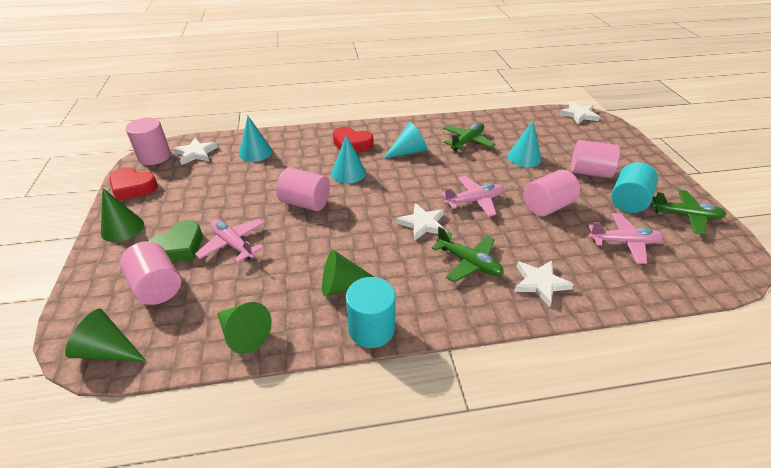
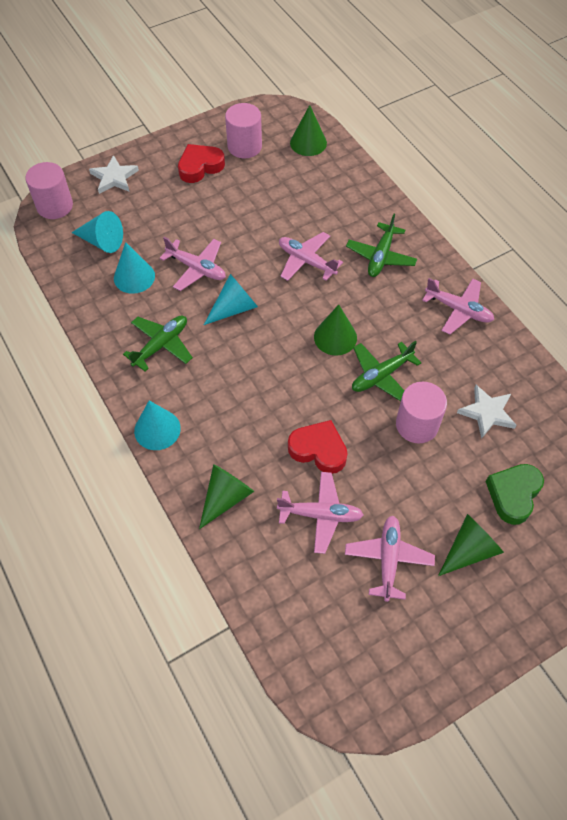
pink cylinder: [120,241,181,305] [126,118,171,165] [276,167,330,211] [524,169,580,217] [571,140,620,178] = 5 -> [25,162,73,219] [225,103,262,158] [396,382,447,443] = 3
pink plane: [195,219,264,263] [441,176,504,217] [588,213,664,264] = 3 -> [160,237,226,291] [277,472,364,554] [279,232,343,281] [345,516,435,602] [422,278,494,335] = 5
turquoise cylinder: [346,277,396,348] [611,162,658,213] = 2 -> none = 0
white star: [173,138,218,165] [396,203,446,241] [514,260,574,307] [559,102,600,124] = 4 -> [89,155,139,194] [457,385,517,438] = 2

